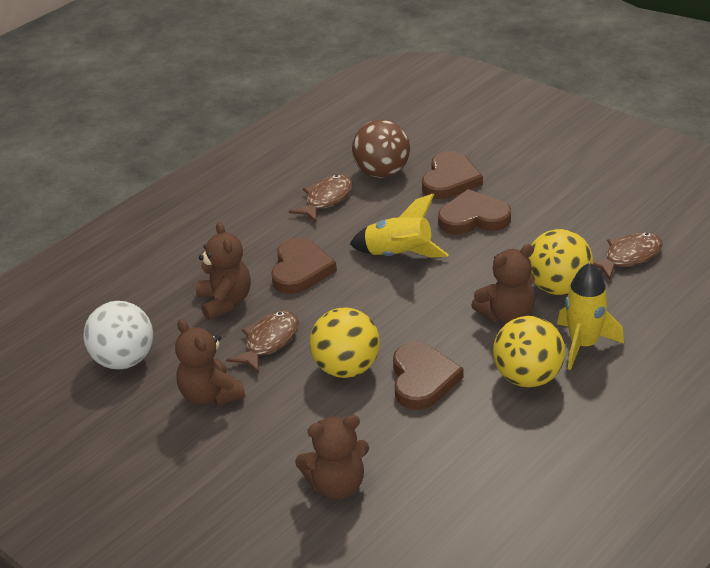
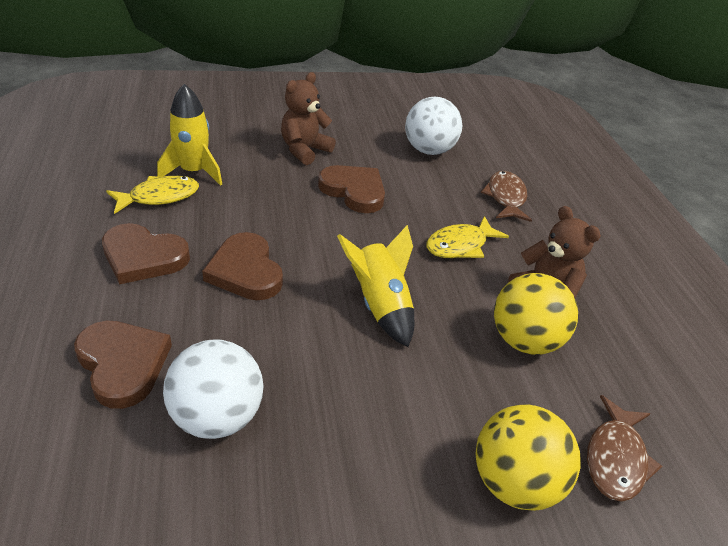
brown ball: [352,120,410,178] = 1 -> none = 0
brown fish: [226,311,298,373] [289,174,353,222] [593,232,663,280] = 3 -> [481,171,532,222] [587,395,662,502] = 2
brown teddy bear: [175,319,245,406] [196,222,251,320] [295,415,369,499] [471,244,535,324] = 4 -> [281,72,336,165] [508,206,601,298] = 2
white ball: [83,301,153,370] = 1 -> [163,340,264,439] [405,97,462,155] = 2
yellow ball: [310,307,380,378] [493,316,565,388] [528,229,593,295] = 3 -> [475,404,581,511] [494,273,578,355] = 2
yellow fish: none = 0 -> [106,176,199,214] [426,216,509,258] = 2

